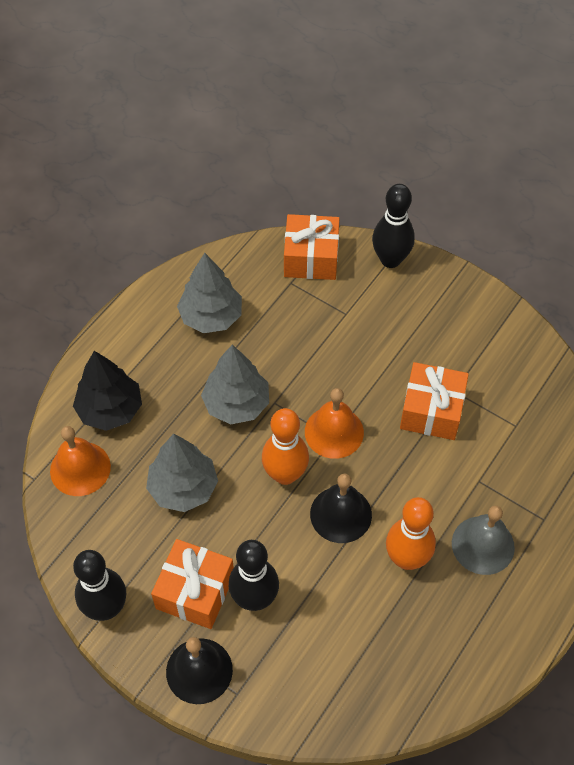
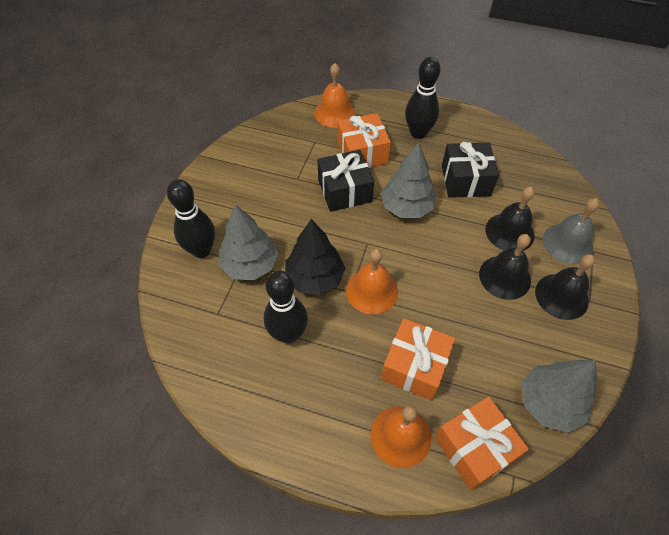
black bell: [166,637,233,704] [310,474,372,543] = 2 -> [479,234,531,300] [485,187,535,251] [535,254,595,320] = 3
black gift: none = 0 -> [317,150,374,212] [442,142,499,198] = 2
orange bell: [50,426,111,496] [305,388,364,459] = 2 -> [314,63,355,128] [346,249,398,314] [370,405,431,468] = 3
orange bowling pin: [262,408,309,485] [386,497,436,570] = 2 -> none = 0

